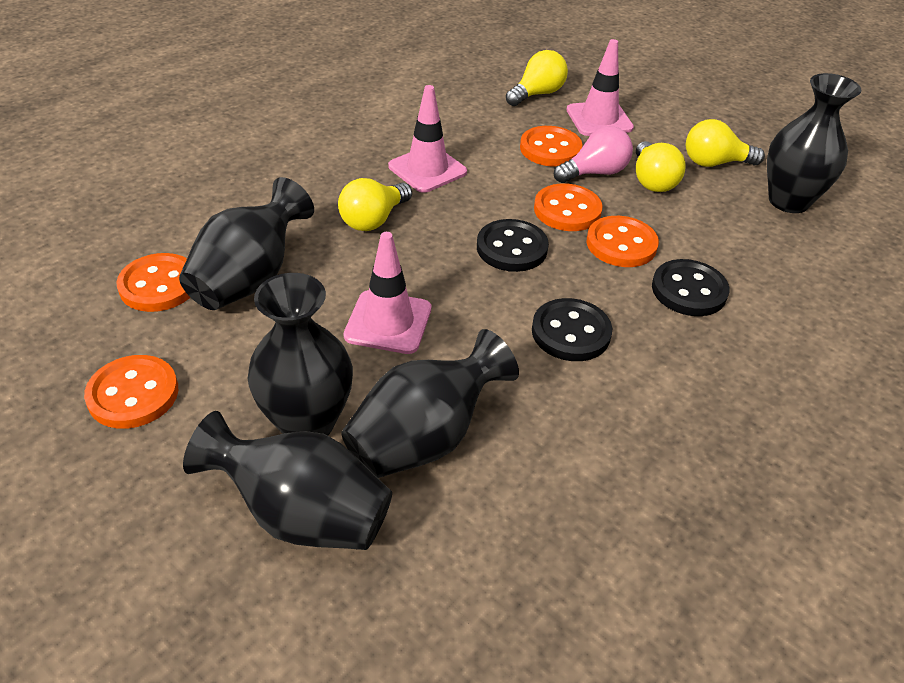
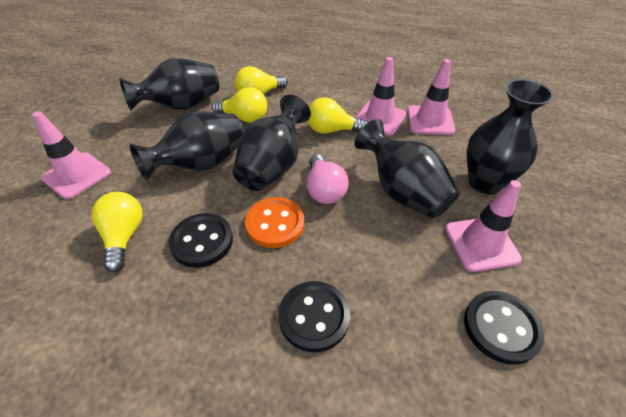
orange button: [84,355,178,429] [117,253,190,312] [520,126,583,167] [534,184,603,231] [587,216,659,267] = 5 -> [245,197,304,248] = 1
pink traffic cone: [343,232,431,354] [388,85,467,193] [566,39,634,136] = 3 -> [33,112,111,199] [355,57,406,135] [407,59,455,135] [445,180,522,272] = 4

